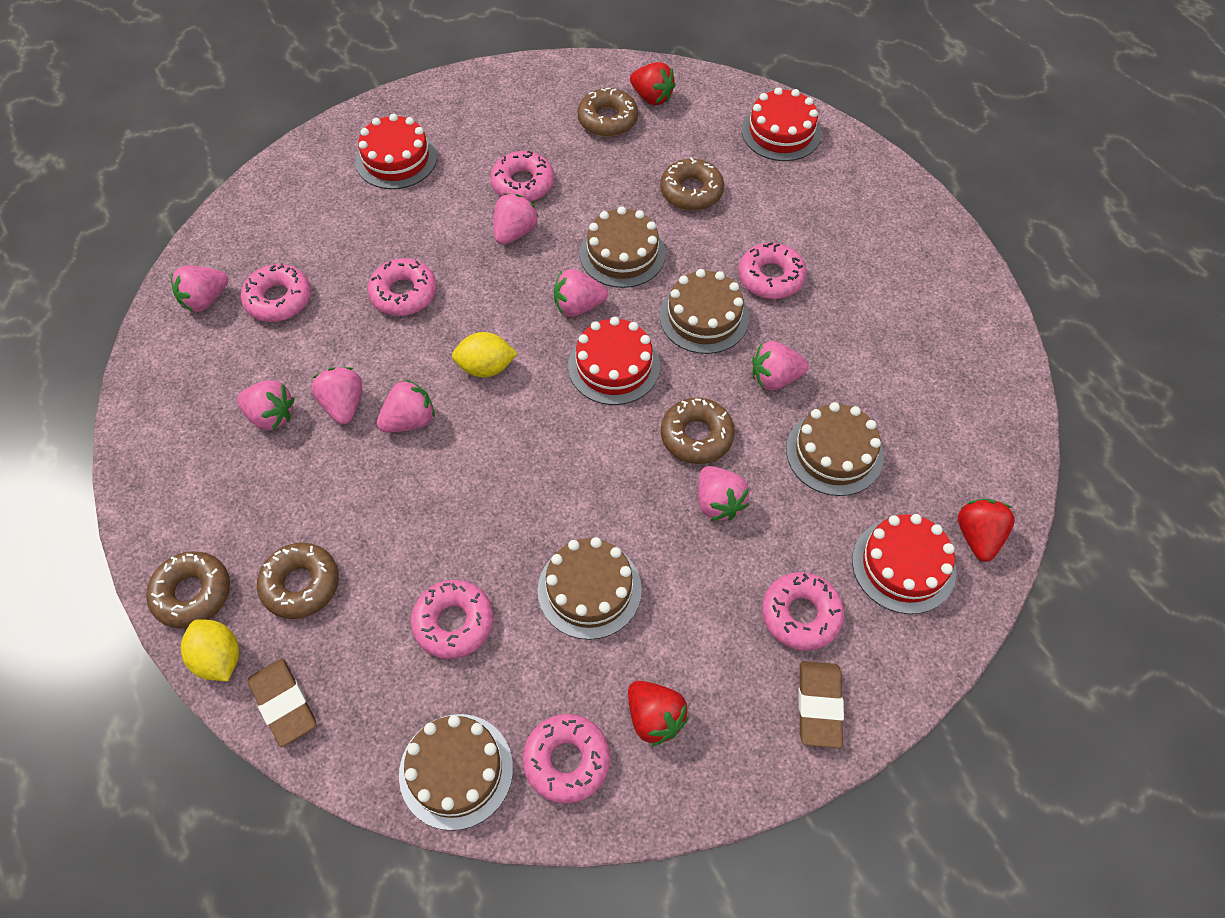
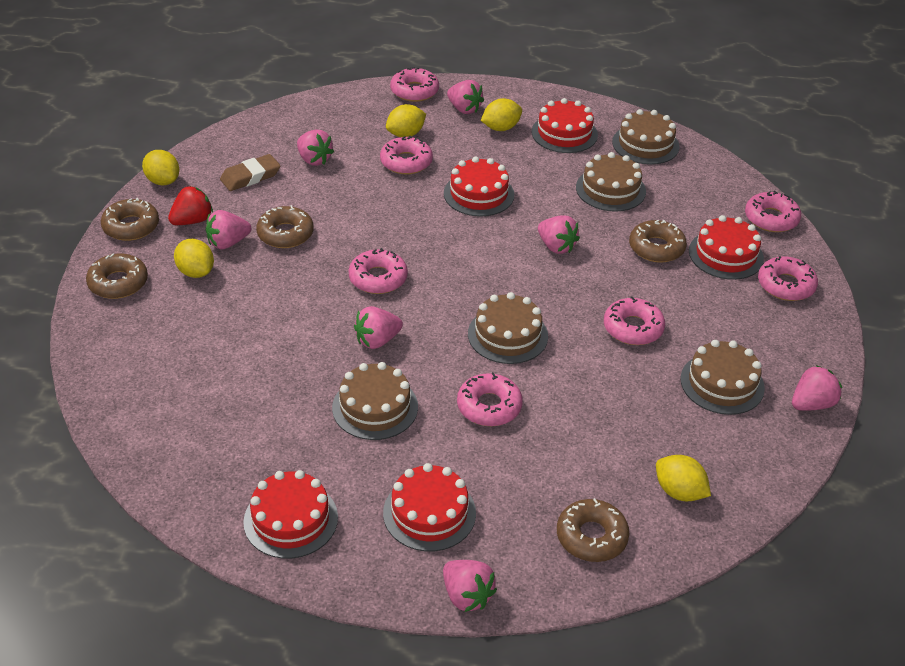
brown eraser: [248,658,316,747] [798,661,844,748] = 2 -> [220,154,280,191] = 1
pink strawberry: [171,265,228,312] [237,380,295,430] [312,367,362,425] [377,379,435,433] [494,193,538,245] [554,269,608,317] [698,466,749,520] [752,341,809,390] = 8 -> [206,210,251,249] [297,129,334,166] [354,306,403,349] [443,560,497,612] [447,80,484,114] [538,215,580,254] [792,365,842,411] = 7
red cake: [355,114,437,189] [568,317,660,405] [742,87,822,161] [852,514,956,614] = 4 -> [243,470,338,559] [383,463,476,551] [444,157,514,217] [532,98,598,153] [689,215,764,280] = 5
red strawberry: [628,681,689,746] [630,62,676,106] [958,499,1015,562] = 3 -> [168,186,213,225] = 1
yellow lemon: [181,619,239,681] [452,332,518,377] = 2 -> [142,150,179,185] [174,239,214,278] [386,104,426,137] [481,98,522,131] [656,455,711,502] = 5

